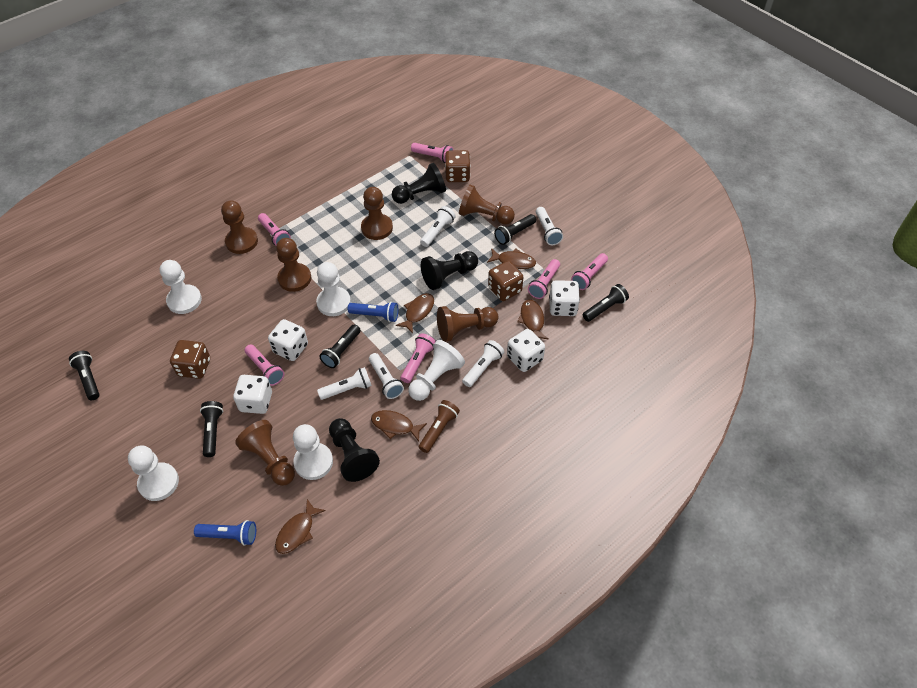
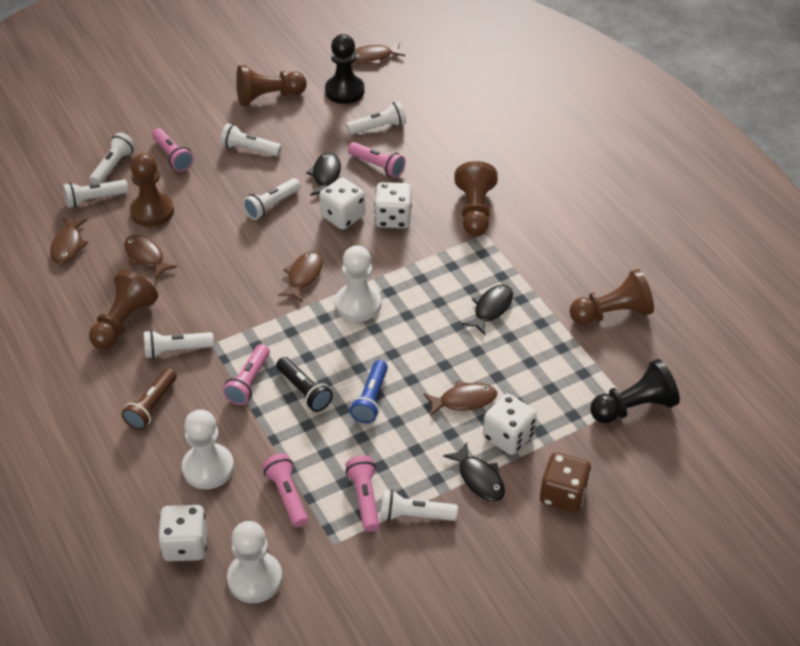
black fish: none = 0 -> [306,152,341,196] [443,443,505,502] [462,285,513,335] = 3
black flashlight: [69,351,100,400] [200,401,223,457] [319,324,361,368] [494,214,536,245] [583,284,629,322] = 5 -> [276,357,333,412] = 1
black pawn: [329,418,380,482] [392,163,446,204] [421,251,478,290] = 3 -> [325,34,365,104] [590,359,680,423] = 2
blue flashlight: [194,520,256,546] [348,302,398,322] = 2 -> [350,360,388,423] = 1
brown dice: [170,340,210,379] [445,150,470,182] [488,261,523,301] = 3 -> [540,452,591,513] = 1
brown pawn: [221,200,258,254] [235,420,295,486] [276,238,312,292] [361,187,393,240] [437,306,498,342] [459,185,515,225] = 6 -> [89,270,158,350] [130,153,174,227] [236,65,307,106] [454,161,498,236] [570,269,654,325] = 5
pink flashlight: [245,344,284,386] [258,213,291,245] [401,333,436,383] [411,143,454,163] [528,259,560,299] [571,253,608,290] = 6 -> [152,128,194,172] [223,344,270,405] [262,453,308,527] [345,456,380,532] [348,142,406,178] = 5
white flashlight: [317,367,372,400] [369,353,404,399] [420,206,456,247] [462,340,504,387] [536,207,563,245] = 5 -> [63,180,128,208] [89,132,135,184] [144,330,214,359] [220,123,282,156] [243,178,301,220] [346,101,406,135] [380,489,458,521] = 7
white pawn: [128,445,179,501] [160,260,202,314] [293,424,333,480] [316,262,351,316] [408,340,465,401] = 5 -> [182,410,234,489] [227,521,282,603] [335,245,381,322] = 3

